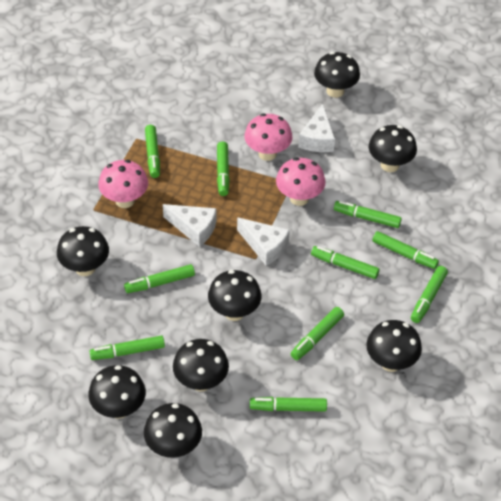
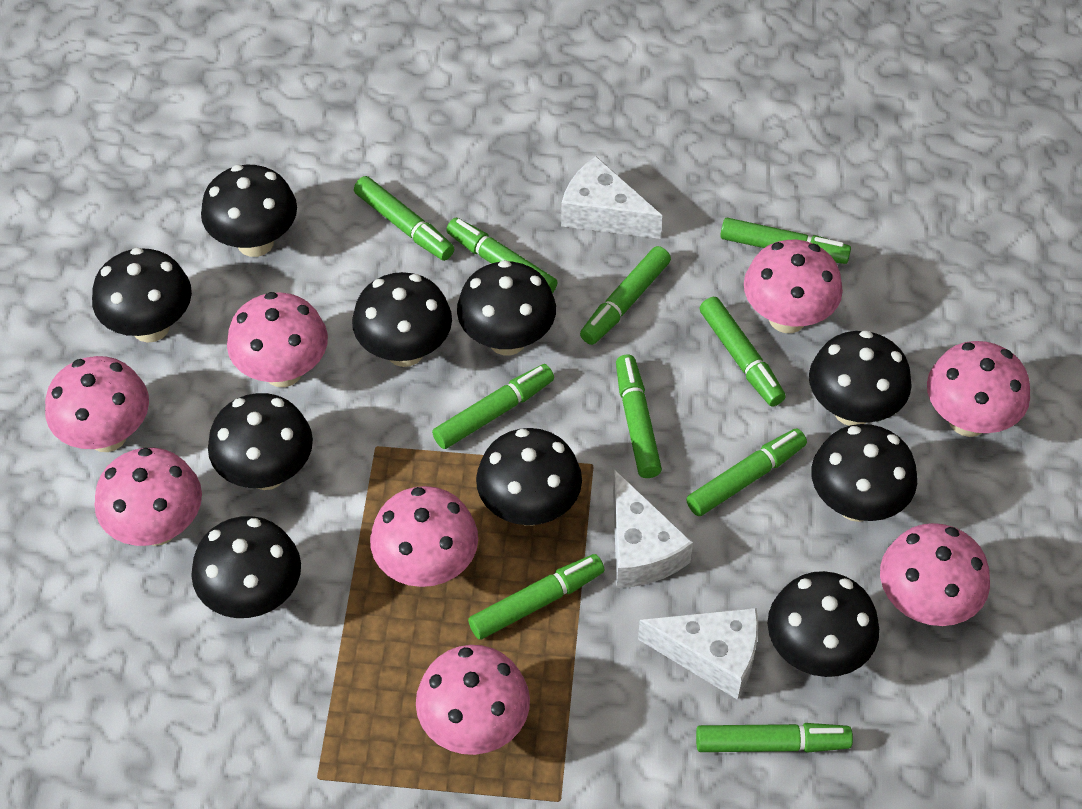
black mushroom: [57,226,109,276] [88,365,146,419] [144,403,202,458] [173,339,229,391] [208,270,262,321] [314,52,360,98] [367,320,422,372] [369,125,417,172] = 8 -> [92,248,192,343] [191,516,301,618] [201,165,297,257] [208,393,313,490] [352,272,452,367] [457,260,556,355] [476,428,582,526] [768,571,879,677] [809,330,912,426] [811,424,917,522] = 10
pink mushroom: [98,160,148,208] [244,113,292,161] [276,157,326,206] = 3 -> [45,356,149,452] [95,448,202,546] [227,292,328,387] [370,486,478,587] [416,645,530,755] [744,240,843,333] [880,523,990,626] [927,341,1030,437] = 8

